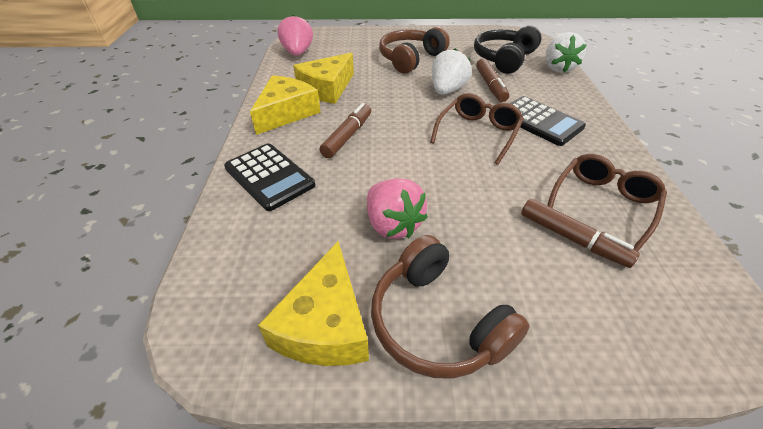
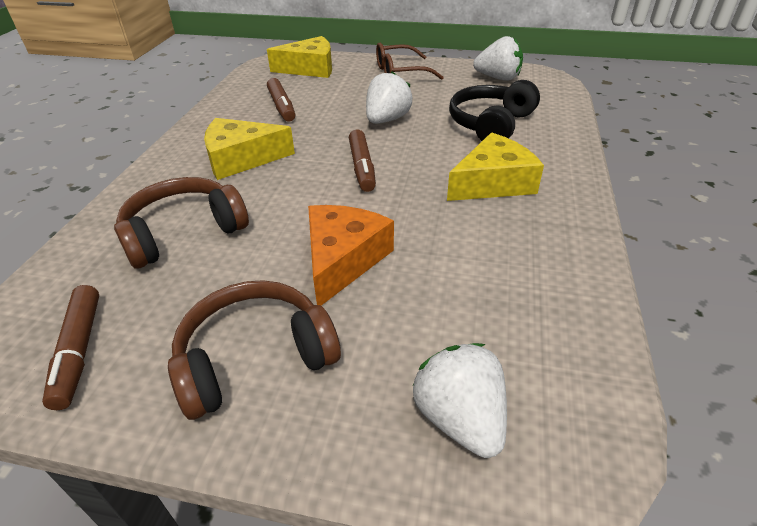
black calculator: [224,143,316,211] [510,96,586,146] = 2 -> none = 0
brown glasses: [430,93,524,165] [547,154,667,251] = 2 -> [376,42,444,80] = 1
orange cheese: none = 0 -> [308,205,394,305] = 1
pink strawberry: [277,15,313,56] [367,178,428,239] = 2 -> none = 0
white strawberry: [432,48,472,95] [545,32,586,73] = 2 -> [366,71,412,124] [413,343,507,458] [473,36,523,81] = 3

